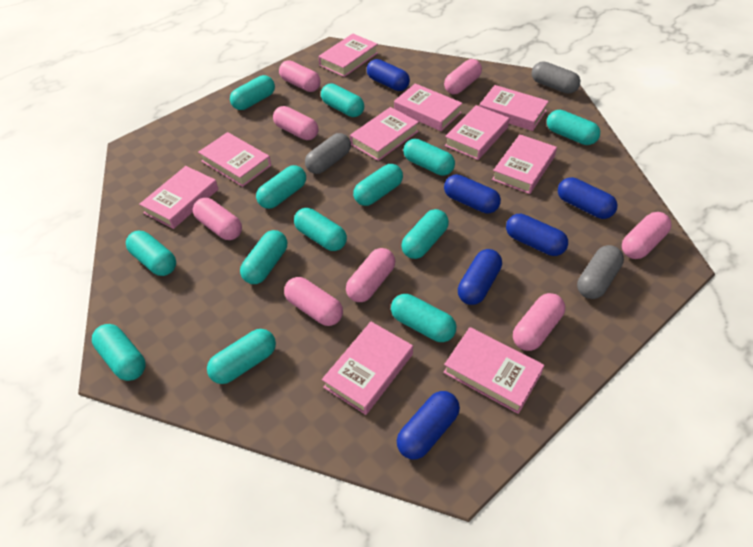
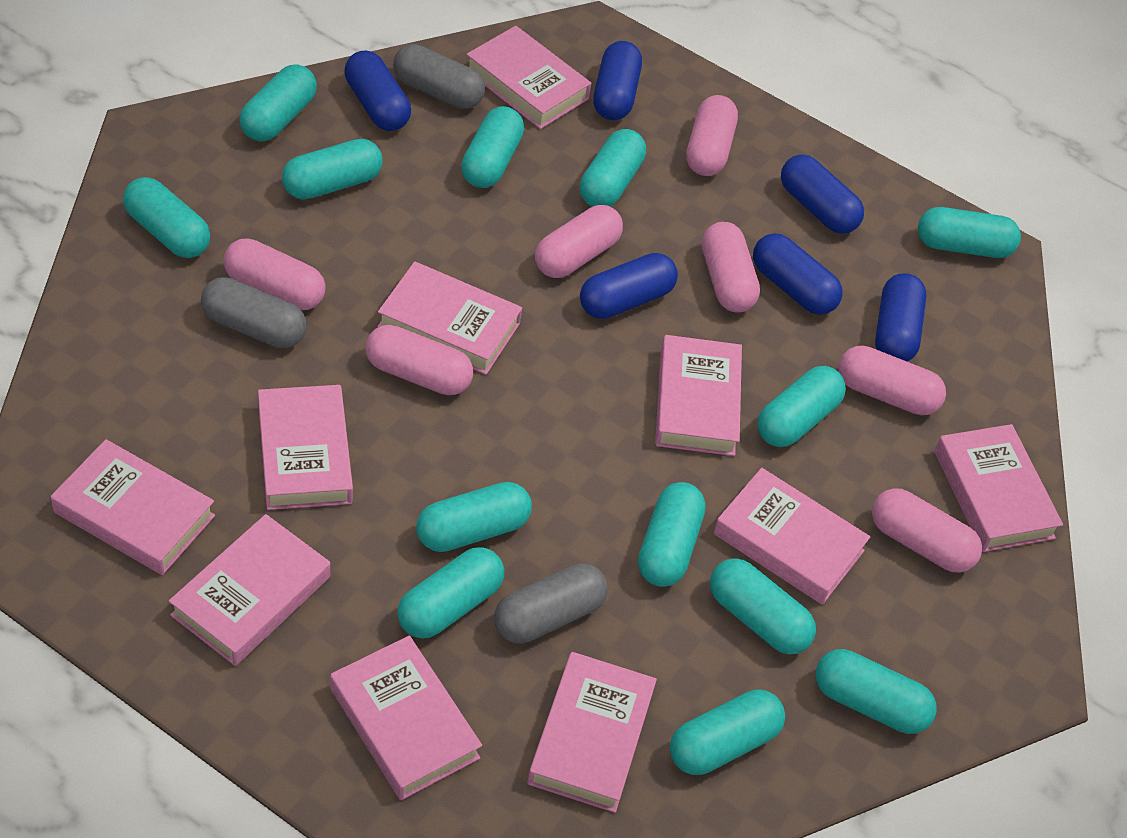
pink capsule: [193,198,242,240] [273,106,318,140] [279,60,321,92] [284,277,343,326] [346,248,395,302] [444,59,482,94] [513,293,565,351] [622,212,671,259] = 8 -> [223,238,326,310] [365,325,473,395] [535,205,623,278] [686,95,738,176] [702,222,760,313] [838,346,946,415] [872,488,982,573] = 7

